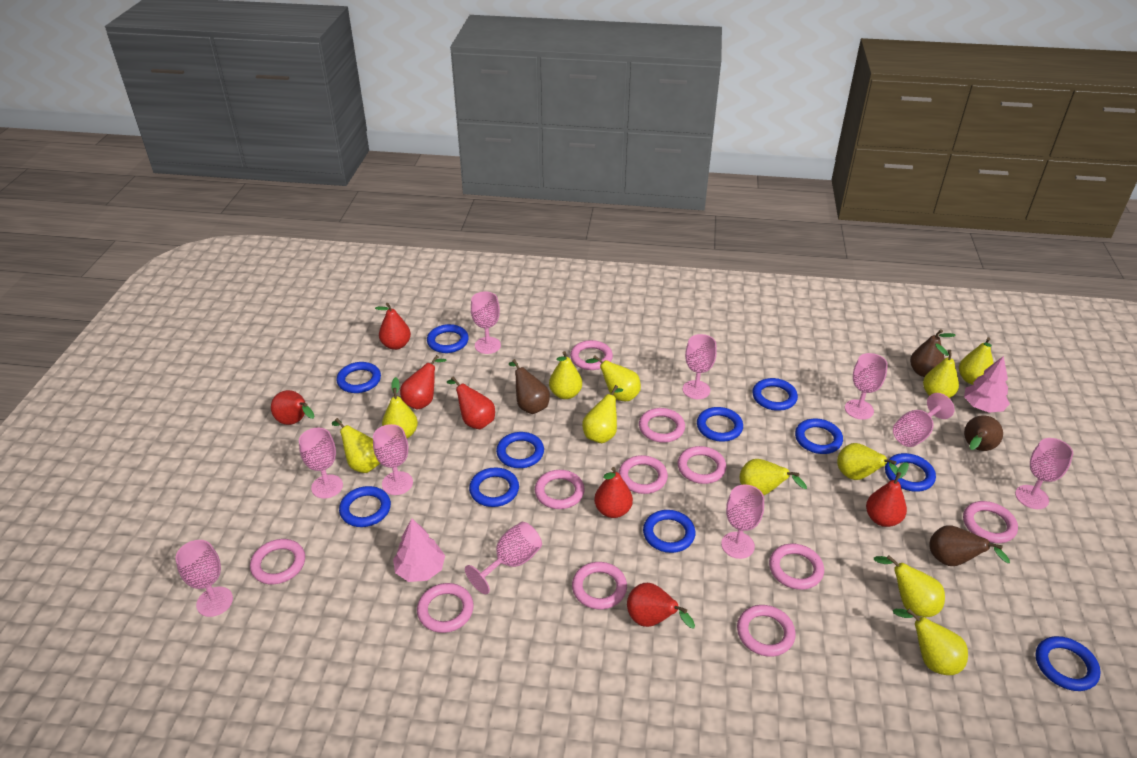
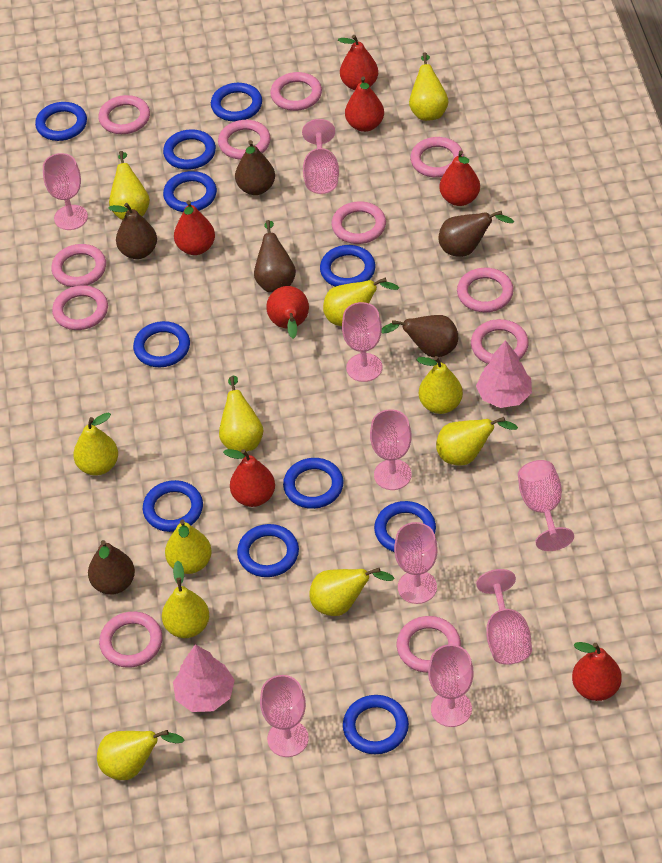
brown pear: [509,359,550,414] [910,329,956,377] [929,525,1010,566] [964,415,1003,451] = 4 -> [88,540,135,595] [108,203,157,259] [235,140,275,195] [254,220,296,292] [381,315,458,357] [438,211,514,257] = 6
pink goblet: [175,540,233,617] [299,428,343,499] [373,424,413,495] [465,522,542,594] [471,291,501,354] [683,334,717,399] [721,485,764,559] [845,353,888,420] [893,393,955,447] [1015,438,1073,509] = 10 -> [43,153,88,230] [260,675,309,757] [302,119,339,194] [342,302,382,382] [370,409,412,490] [394,522,438,604] [428,644,474,727] [476,569,532,664] [518,460,574,551] = 9

